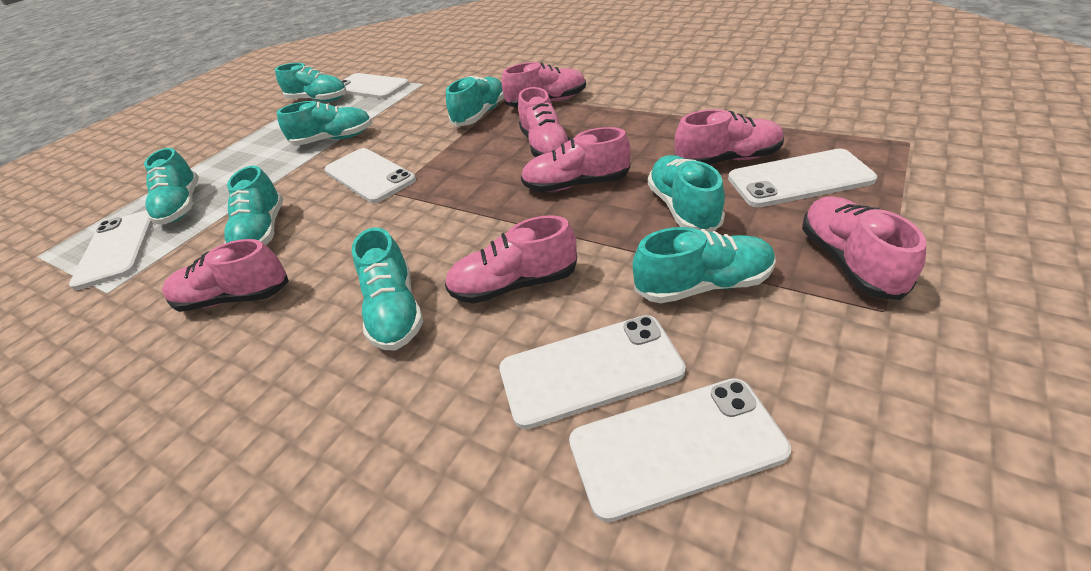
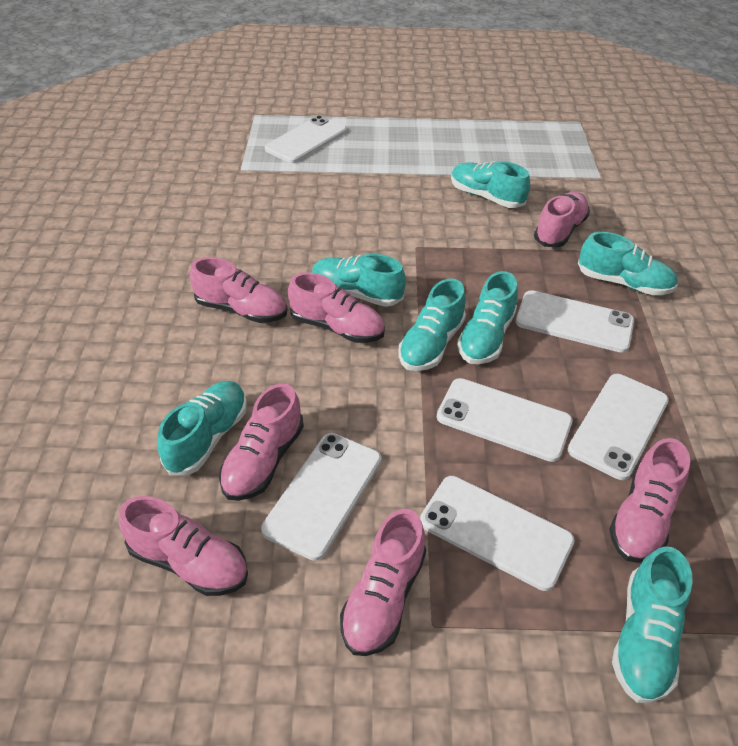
turquoise shoe: [144,148,199,225] [224,166,284,245] [275,63,347,102] [277,101,373,146] [352,227,423,350] [446,76,504,127] [633,227,776,304] [648,155,725,232] = 8 -> [157,381,247,475] [312,254,406,307] [398,278,466,371] [451,161,530,208] [457,271,518,364] [578,232,678,295] [612,546,693,703] = 7

